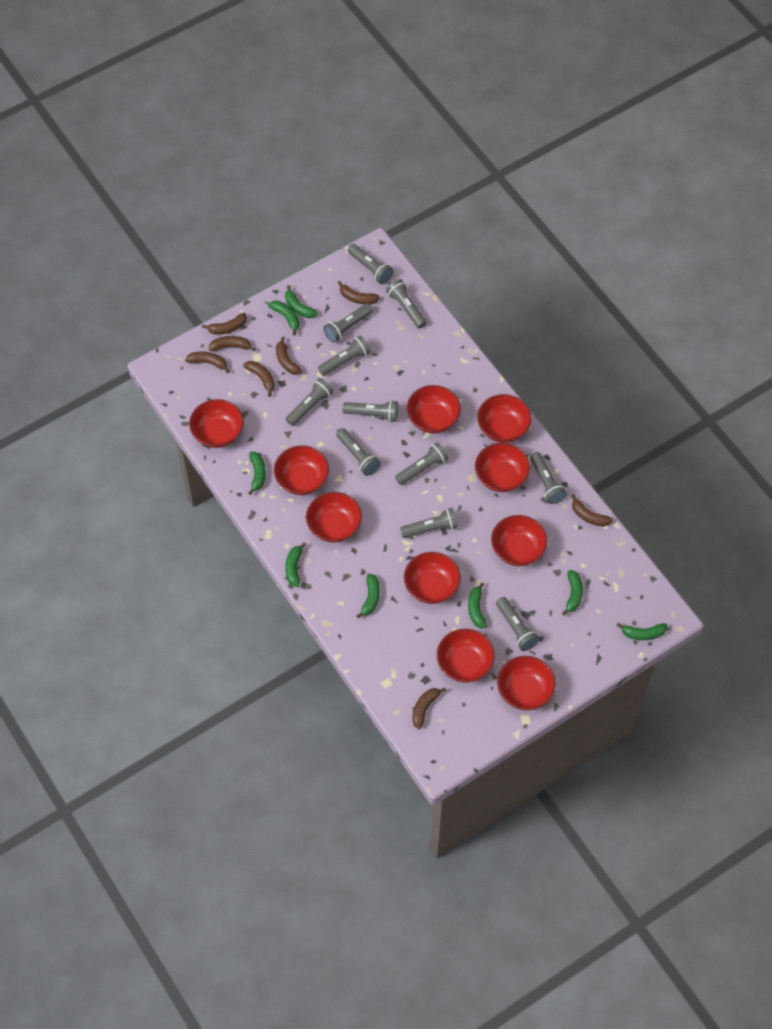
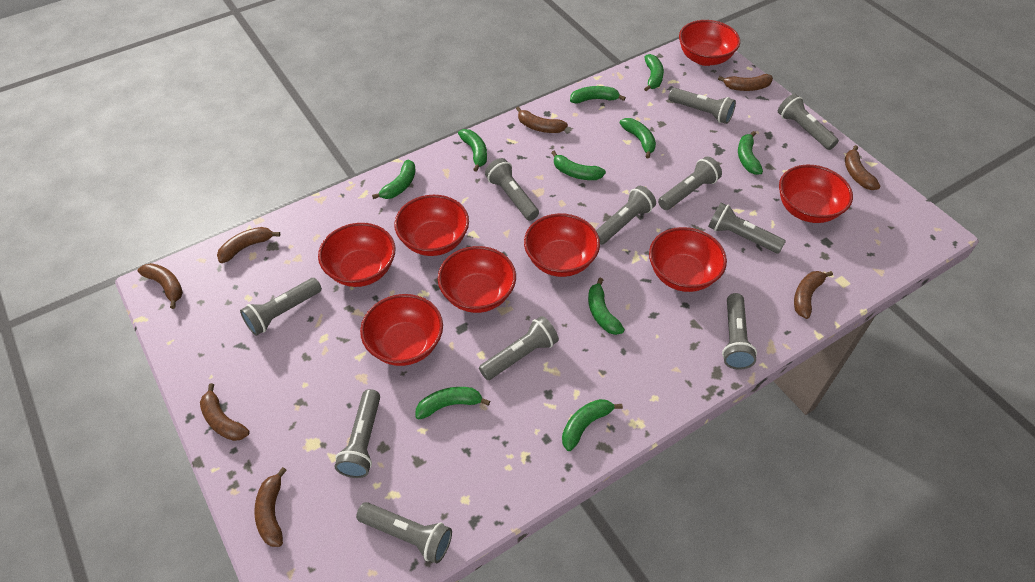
green banana: [248,452,266,495] [268,301,299,335] [285,285,318,318] [285,542,307,587] [357,574,380,619] [468,582,487,629] [562,570,583,615] [616,623,667,640] = 8 -> [372,160,416,199] [416,387,490,420] [458,129,487,172] [551,151,606,180] [562,399,623,451] [570,86,626,104] [588,278,625,335] [620,118,656,159] [644,54,664,91] [738,131,763,175] = 10
red bowl: [189,399,244,448] [274,446,329,495] [306,492,362,543] [404,552,461,604] [407,385,461,433] [437,629,495,683] [475,443,530,492] [477,394,532,443] [491,515,547,566] [497,656,556,710] = 10 -> [318,223,395,287] [360,294,443,366] [394,195,469,256] [438,246,516,313] [524,214,600,277] [649,227,727,292] [679,20,740,66] [779,165,853,223] = 8

